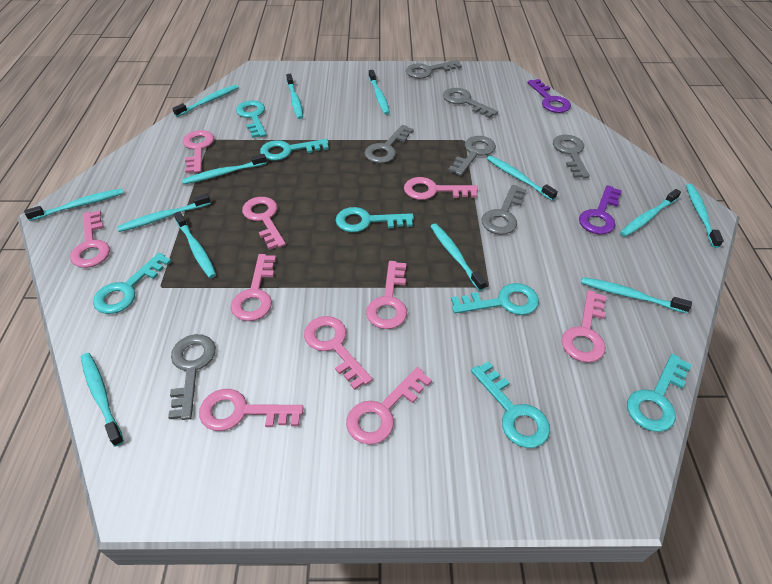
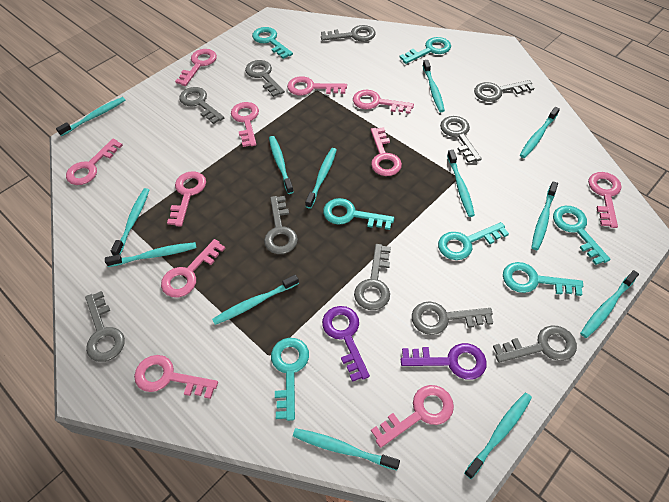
grey key: [168,334,216,420] [364,125,414,163] [406,60,462,79] [443,88,498,118] [448,136,496,176] [481,185,527,235] [553,135,590,178] = 7 -> [85,291,125,362] [179,87,224,124] [245,60,285,97] [264,196,298,254] [321,25,376,42] [354,244,391,310] [412,301,493,335] [440,116,482,163] [474,80,534,102] [493,325,577,363] = 10
pink key: [70,211,110,268] [183,130,214,173] [199,389,304,431] [231,254,276,321] [242,197,286,250] [304,316,372,390] [346,367,432,445] [366,261,407,329] [404,177,478,200] [561,290,607,362] = 10 -> [66,139,123,185] [134,355,218,399] [161,239,226,297] [167,171,206,226] [175,49,217,86] [231,102,259,147] [287,76,347,95] [353,90,414,114] [371,127,402,176] [371,385,454,448] [588,172,621,228] = 11

